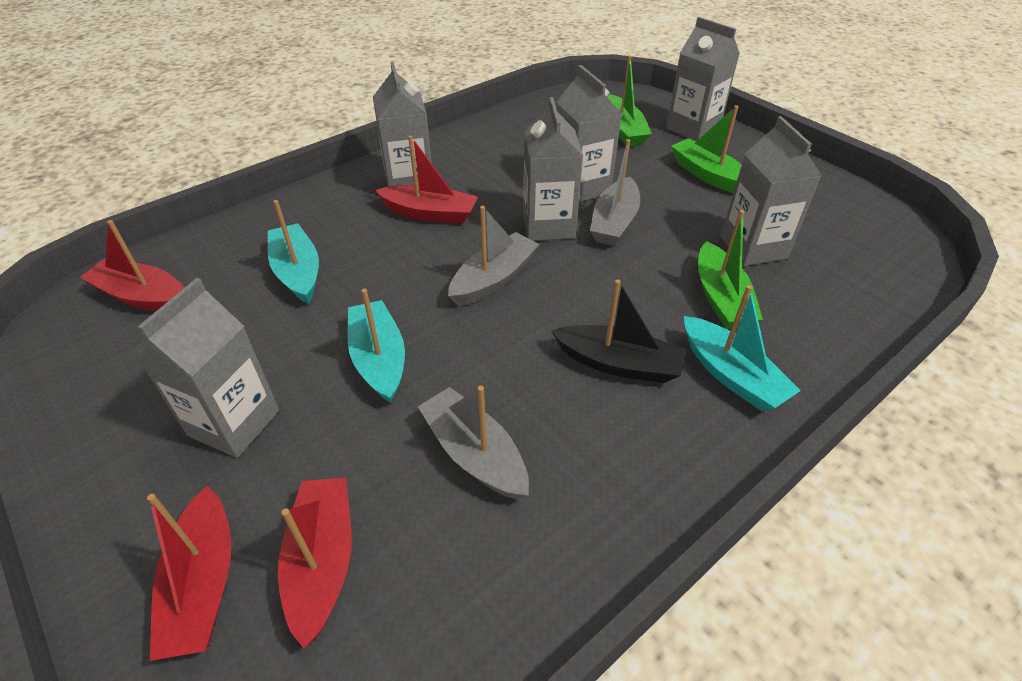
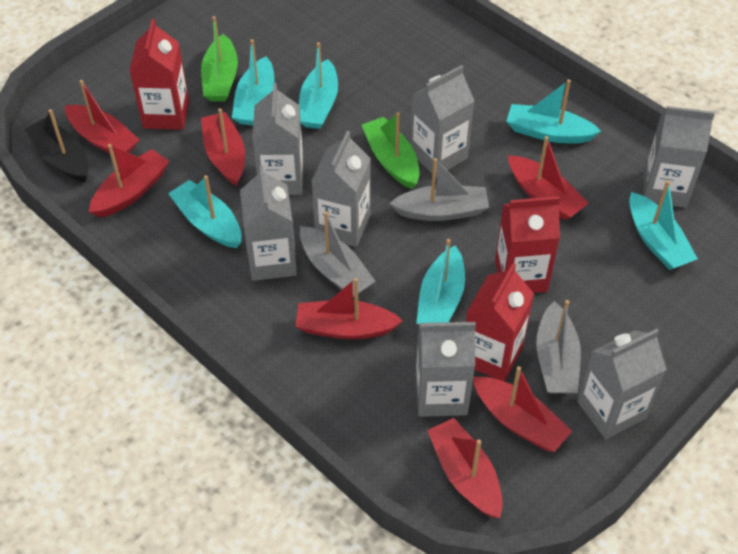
green boat: [607,55,652,147] [671,105,742,193] [698,210,763,329] = 3 -> [201,16,238,102] [362,112,419,189] = 2
grey carton: [134,278,279,458] [373,62,432,187] [523,97,583,241] [556,65,622,202] [666,17,740,141] [721,116,822,266] = 6 -> [240,165,297,281] [252,83,303,195] [312,131,371,247] [410,65,474,177] [416,322,476,417] [577,329,667,439] [643,106,715,208] = 7
red boat: [80,220,184,311] [147,486,231,661] [278,477,352,648] [375,135,478,224] = 4 -> [65,80,140,156] [89,144,170,218] [201,108,245,186] [295,278,403,339] [427,418,503,518] [473,366,572,452] [508,136,589,220] = 7
red carton: none = 0 -> [129,19,189,130] [466,263,534,382] [495,196,560,293] = 3
turquoise boat: [268,200,319,304] [348,289,405,403] [684,285,801,411] = 3 -> [168,175,241,248] [232,39,275,126] [299,42,338,129] [416,239,465,325] [506,79,601,143] [629,180,698,270] = 6

